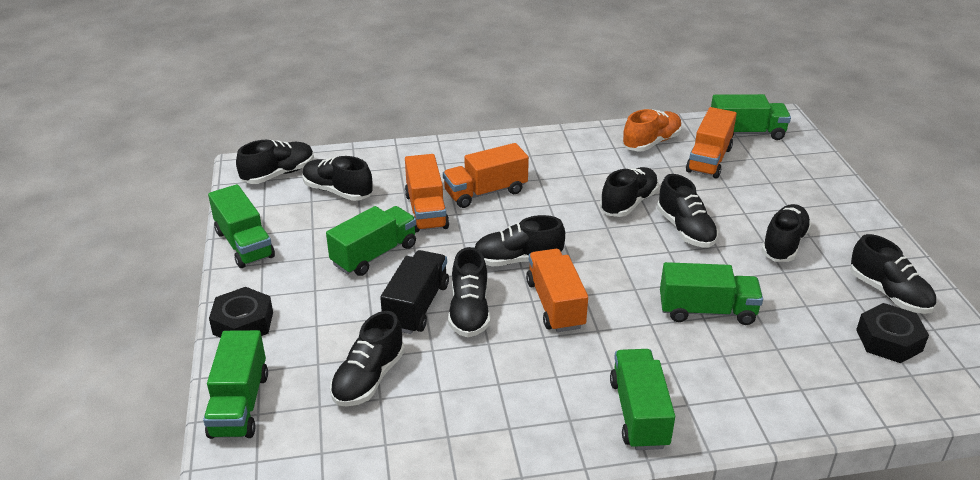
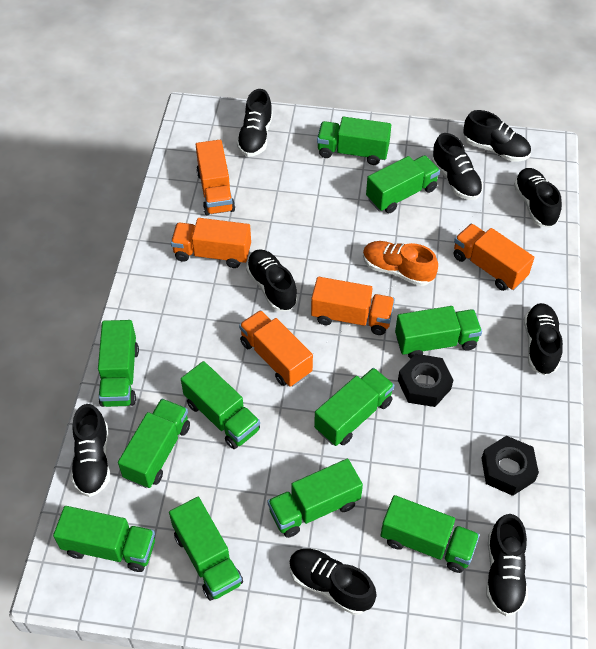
black truck: [380,250,449,334] = 1 -> none = 0
green truck: [203,330,268,439] [208,184,275,268] [326,206,416,276] [610,349,675,450] [660,262,763,325] [711,94,791,140] = 6 -> [53,506,155,572] [98,320,139,407] [118,399,190,488] [169,497,243,601] [181,361,260,449] [268,459,363,538] [314,368,395,446] [317,117,391,165] [366,155,440,213] [381,495,480,573] [395,306,482,359] = 11
orange truck: [405,154,449,232] [443,143,529,208] [526,249,588,332] [686,107,737,179] = 4 -> [171,218,251,268] [196,140,235,215] [239,310,313,387] [311,277,395,335] [453,224,534,291] = 5

